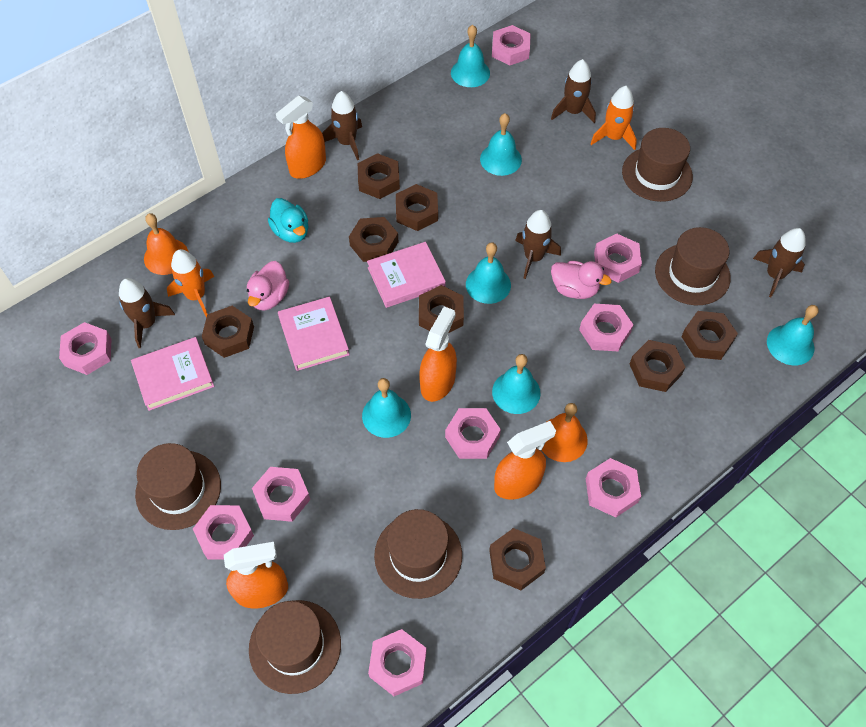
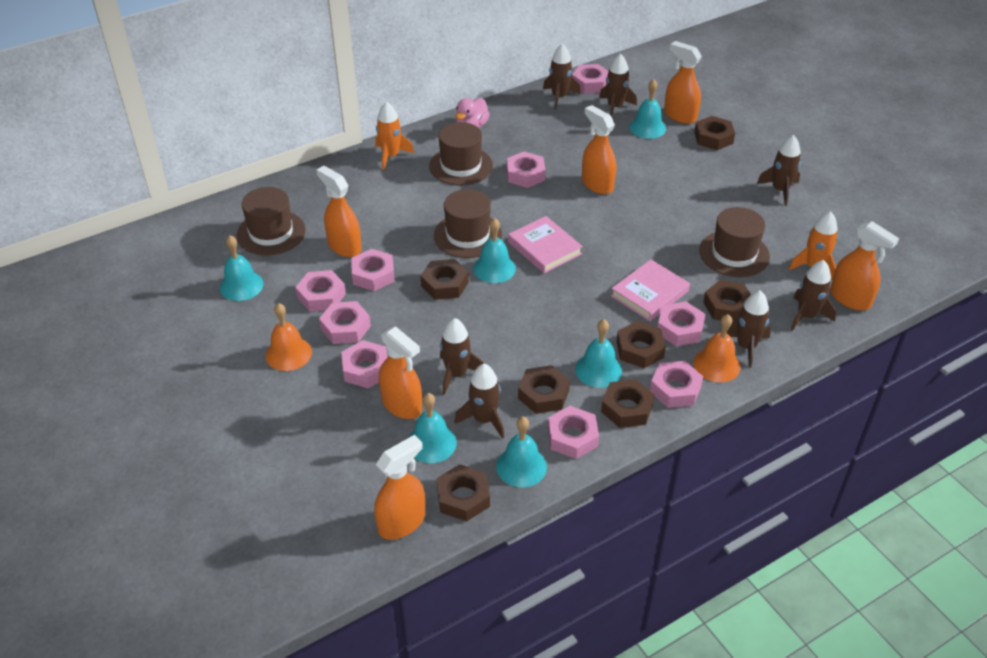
brown hat: [135,443,221,530] [249,600,341,694] [374,509,462,599] [622,128,693,202] [655,227,731,305] = 5 -> [237,187,306,255] [429,122,493,185] [434,189,502,258] [699,207,770,277] = 4
brown nut: [202,306,254,358] [349,217,398,262] [358,153,400,199] [396,184,438,231] [419,285,464,333] [489,528,546,590] [630,340,685,392] [681,311,738,360] = 8 -> [421,259,469,300] [437,464,490,522] [518,365,570,414] [601,379,655,428] [616,321,666,368] [694,116,735,150] [703,280,751,323] = 7
brown rocket: [119,278,175,348] [322,91,362,160] [515,210,561,279] [551,59,596,123] [753,228,806,297] = 5 -> [440,318,484,395] [454,364,504,439] [543,44,581,109] [599,54,637,117] [727,290,771,368] [757,135,801,206] [791,260,836,331] = 7
orange spray bottle: [224,542,288,608] [276,95,326,179] [419,306,457,402] [494,421,556,500] = 4 -> [316,166,362,257] [374,435,425,540] [379,326,422,419] [582,105,616,194] [664,41,702,124] [830,221,899,310] = 6
pink book: [131,337,214,411] [278,297,350,371] [367,242,446,308] = 3 -> [508,216,583,274] [611,259,690,321] = 2
pink duck: [247,261,289,311] [551,261,612,299] = 2 -> [456,98,490,128] = 1
turquoise duck: [268,198,308,243] = 1 -> none = 0

